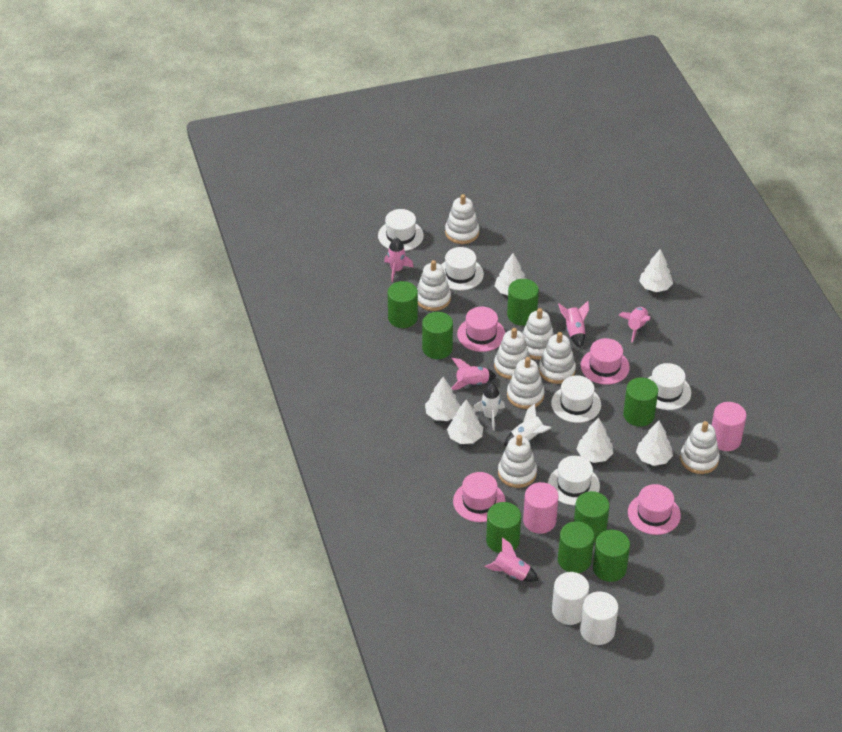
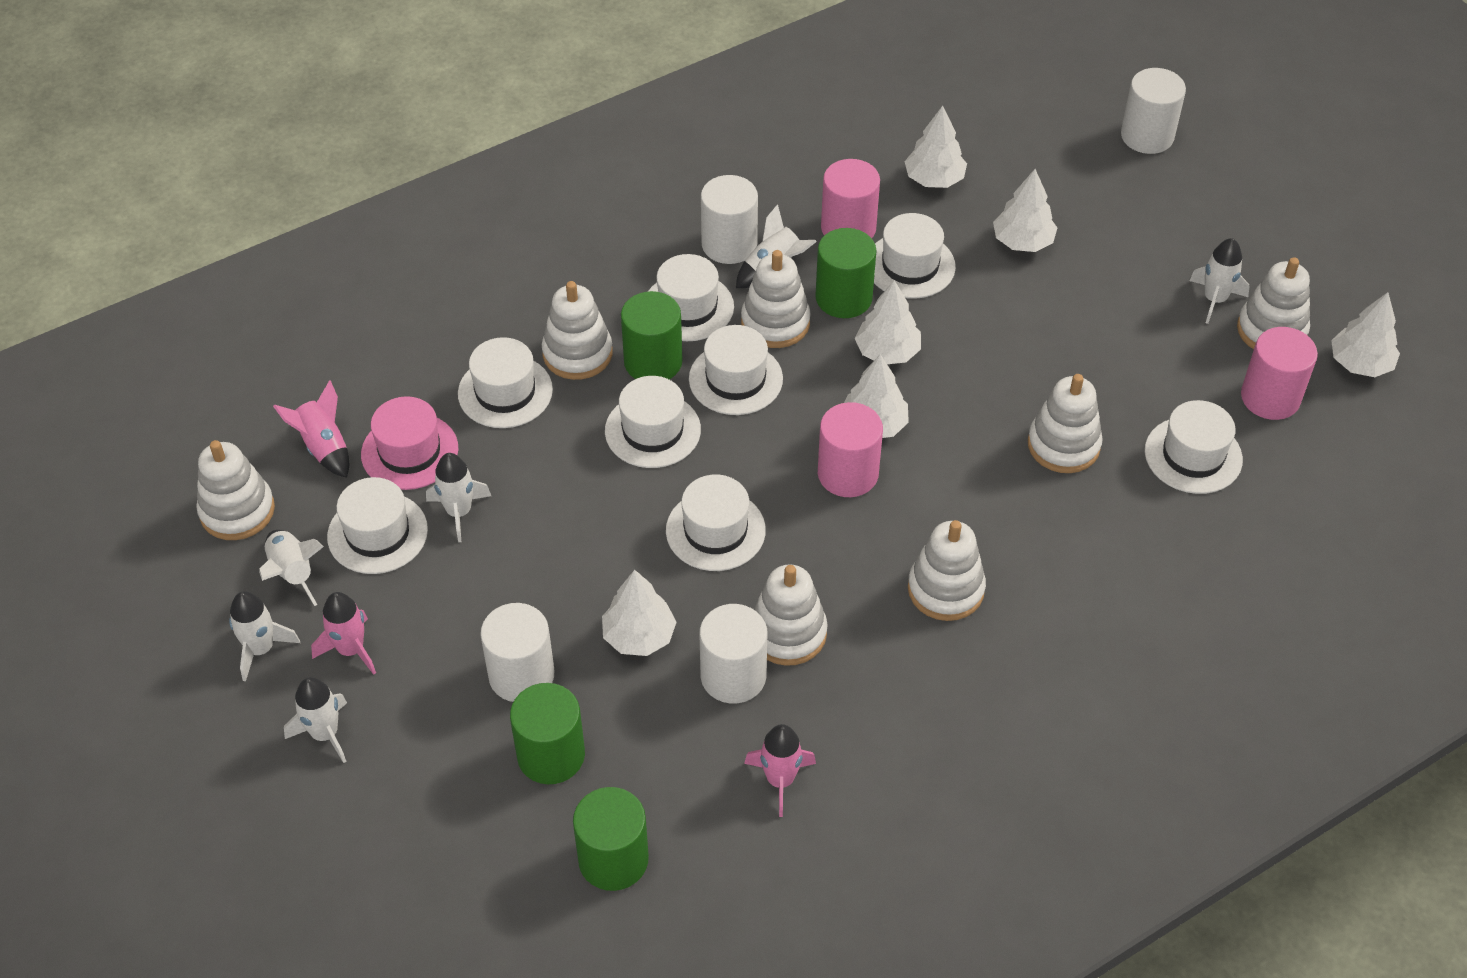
green cylinder: [388,281,418,328] [422,312,453,359] [486,502,521,553] [507,279,539,326] [558,521,594,573] [574,491,609,542] [593,530,630,582] [623,377,658,427] = 8 -> [510,683,585,784] [573,787,649,891] [621,291,683,379] [815,228,877,318] = 4
pink cylinder: [523,482,558,534] [712,402,746,451] = 2 -> [818,402,883,497] [821,159,880,238] [1241,327,1318,420] = 3
pink hat: [453,472,506,522] [457,307,505,352] [580,338,630,385] [628,484,681,535] = 4 -> [361,396,458,490] = 1
pink rocket: [384,238,414,282] [451,358,496,390] [485,537,539,582] [558,301,589,348] [618,307,651,342] = 5 -> [273,380,349,478] [311,592,376,675] [744,724,816,817] = 3
white cylinder: [552,572,589,625] [580,592,618,645] = 2 -> [480,603,554,702] [700,604,767,703] [701,175,758,264] [1121,68,1186,154] = 4
white hat: [378,209,424,251] [441,247,484,290] [548,456,600,505] [551,375,601,423] [648,363,691,410] = 5 -> [327,477,428,574] [458,337,553,428] [605,376,701,468] [648,254,734,341] [666,475,766,571] [689,325,783,415] [874,213,956,299] [1145,400,1243,494] = 8
white rocket: [473,384,505,430] [504,403,551,446] = 2 -> [229,591,300,681] [259,530,324,606] [284,677,347,763] [426,453,491,542] [736,204,817,288] [1189,238,1250,324] = 6
white stacking toy: [417,260,451,311] [445,194,479,244] [494,328,531,379] [498,435,537,488] [507,357,545,409] [522,308,554,360] [539,332,576,384] [680,421,720,474] = 8 -> [196,440,275,540] [542,281,613,380] [741,250,811,348] [754,564,828,666] [908,520,986,621] [1028,374,1103,473] [1237,257,1310,349] = 7

